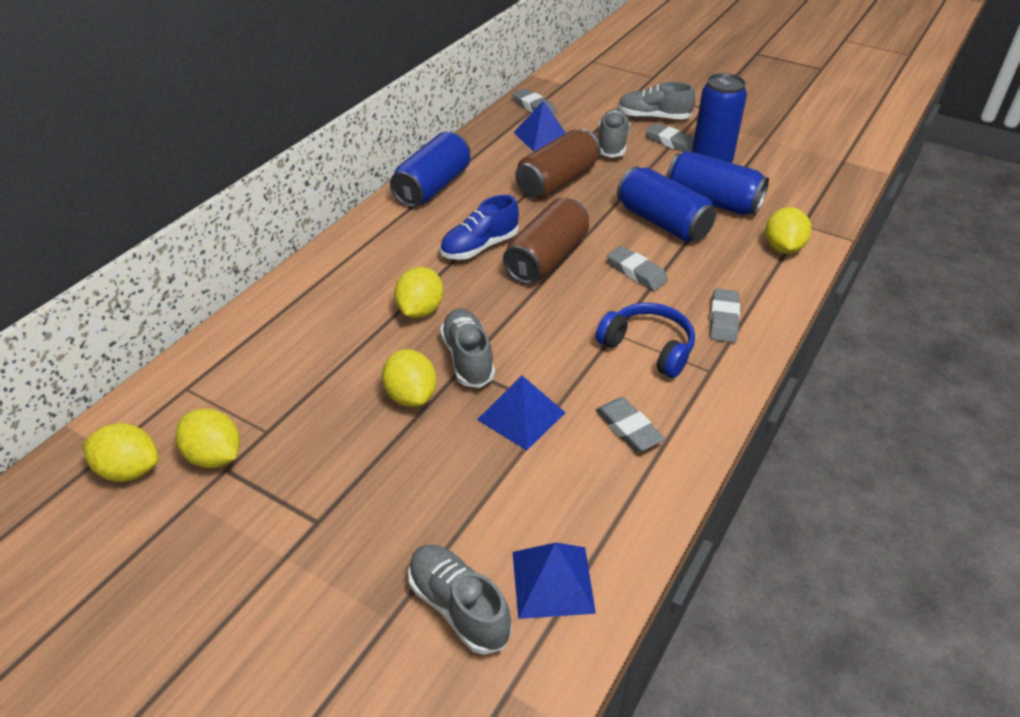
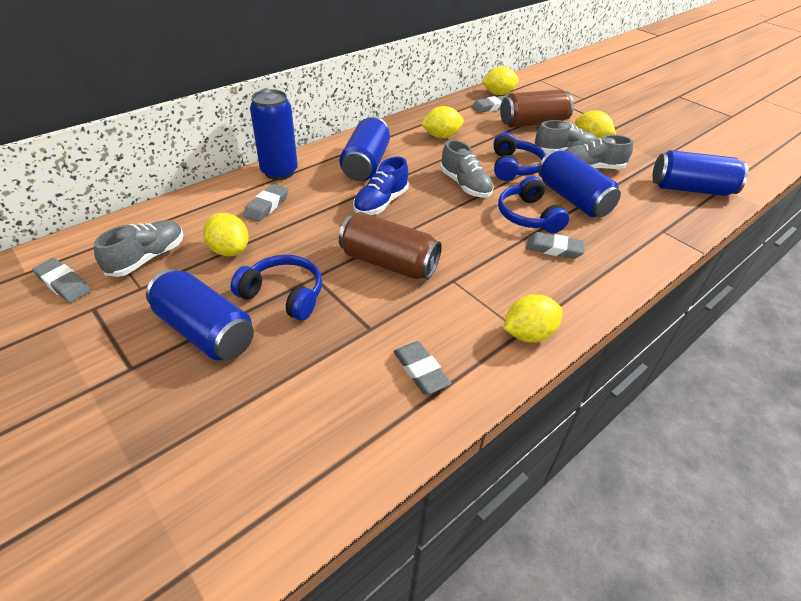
blue can: [390,132,470,207] [617,166,716,242] [666,151,769,215] [692,73,747,163] = 4 -> [146,269,254,360] [250,89,298,180] [339,116,390,181] [538,149,621,217] [652,150,749,196] = 5
blue headphones: [596,303,695,378] = 1 -> [231,255,322,321] [494,132,546,181] [498,176,569,233] = 3
blue pyramid: [477,376,566,450] [512,542,596,619] [514,100,566,152] = 3 -> none = 0

